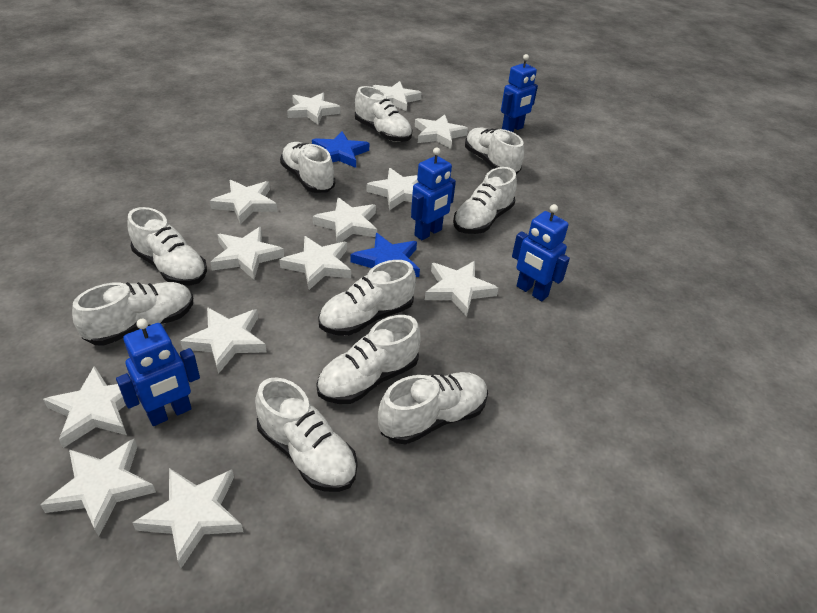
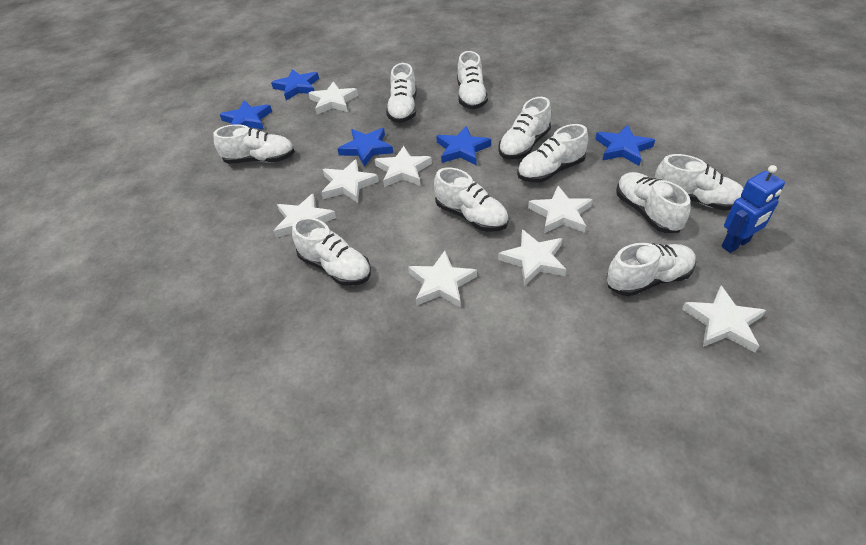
blue robot: [116,319,200,426] [411,147,456,240] [501,54,538,132] [512,204,570,301] = 4 -> [721,165,785,253] = 1
blue star: [312,131,369,168] [351,233,420,277] = 2 -> [220,100,272,129] [271,69,319,100] [337,128,393,167] [436,126,491,165] [595,125,655,166] = 5
white star: [40,439,156,537] [43,366,127,448] [133,468,243,568] [180,307,266,374] [210,180,277,224] [210,227,284,280] [280,236,351,290] [287,93,341,125] [313,197,377,243] [366,168,418,210] [372,81,422,112] [415,115,468,149] [425,261,499,317] = 13 -> [274,194,336,237] [308,81,358,114] [321,159,379,203] [375,146,432,187] [408,251,477,308] [498,229,567,286] [528,186,593,233] [682,286,766,353] = 8

